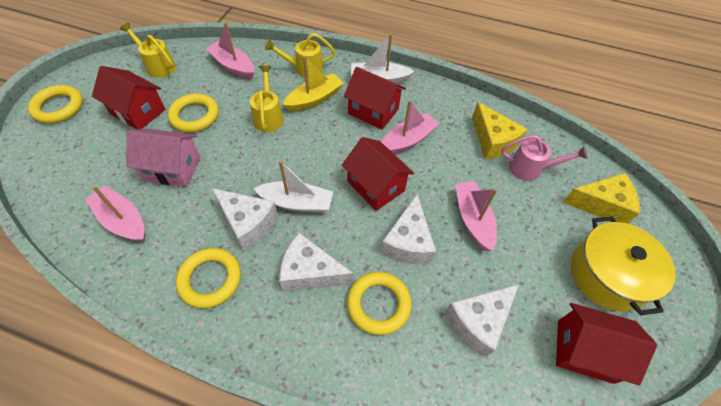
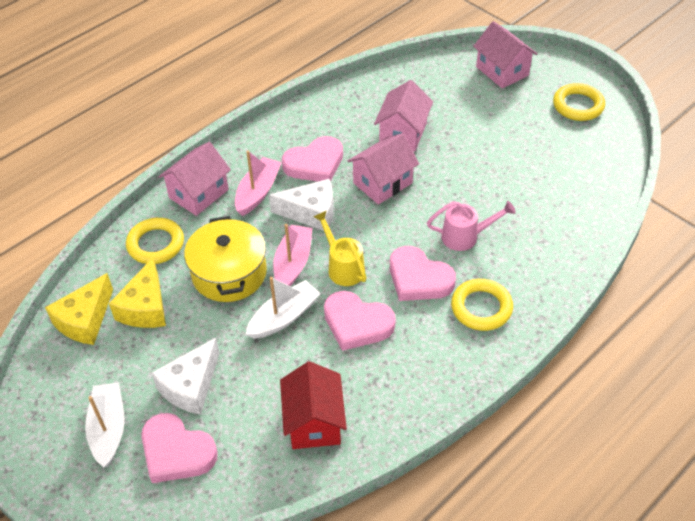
pink boat: [85,186,145,242] [206,22,254,79] [382,100,439,154] [455,181,497,251] = 4 -> [235,151,282,216] [273,224,312,287] = 2
pink heart: none = 0 -> [141,413,218,483] [282,136,343,181] [324,291,396,351] [390,246,456,301] = 4
pink house: [126,129,201,187] = 1 -> [158,142,231,216] [347,133,419,204] [374,80,433,152] [473,21,538,88] = 4
red house: [92,66,166,130] [342,137,414,211] [344,67,406,130] [556,303,657,386] = 4 -> [280,361,347,449] = 1
white cheese: [212,188,278,251] [279,233,353,292] [381,194,436,264] [445,284,519,357] = 4 -> [151,337,220,415] [269,179,334,231] = 2
yellow boat: [283,56,344,111] = 1 -> none = 0
yellow ring: [28,85,83,123] [168,94,219,132] [176,248,241,308] [347,272,411,335] = 4 -> [126,218,184,264] [451,279,513,331] [553,83,605,121] = 3
yellow watering can: [120,22,176,78] [250,65,284,132] [265,33,335,78] = 3 -> [313,210,367,286] = 1

